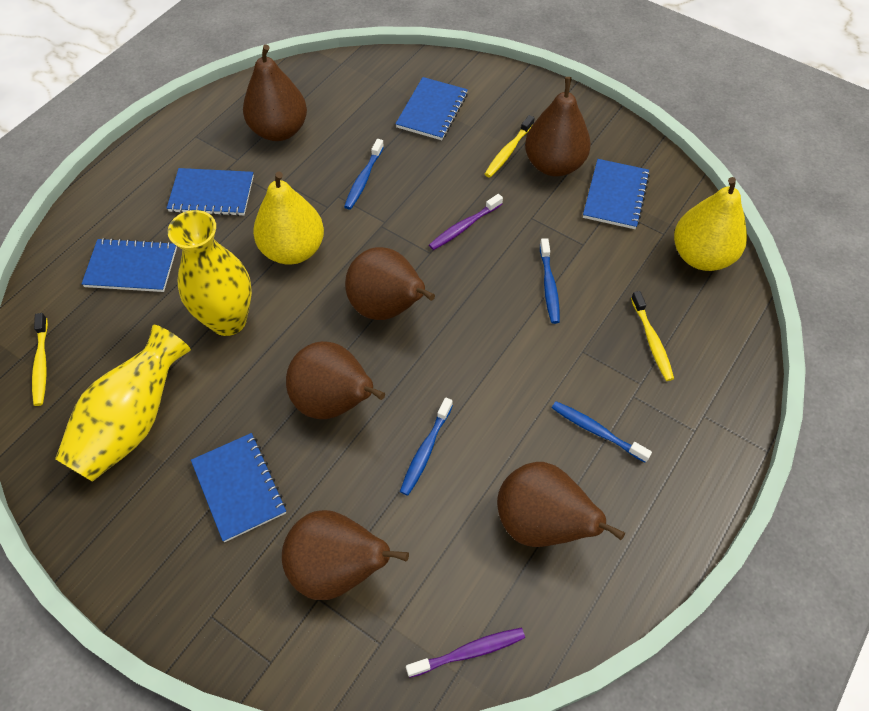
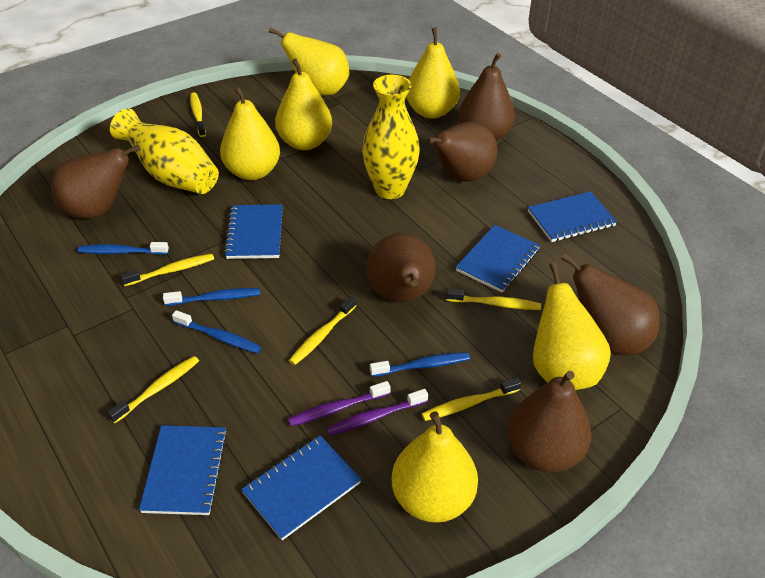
yellow pear: [253,171,324,265] [674,177,747,271] = 2 -> [220,86,280,180] [269,27,350,95] [275,59,332,150] [392,411,478,523] [406,28,460,119] [533,263,611,390] = 6
yellow toothbrush: [32,313,48,406] [485,115,535,178] [631,291,674,381] = 3 -> [107,356,199,424] [121,253,214,286] [190,92,206,137] [289,296,357,365] [422,377,521,421] [446,288,541,310] = 6

